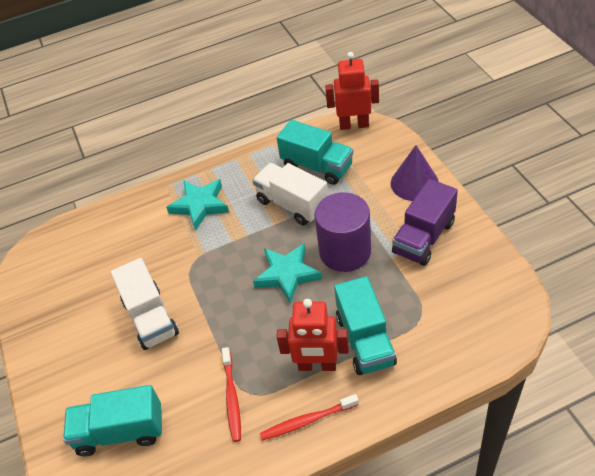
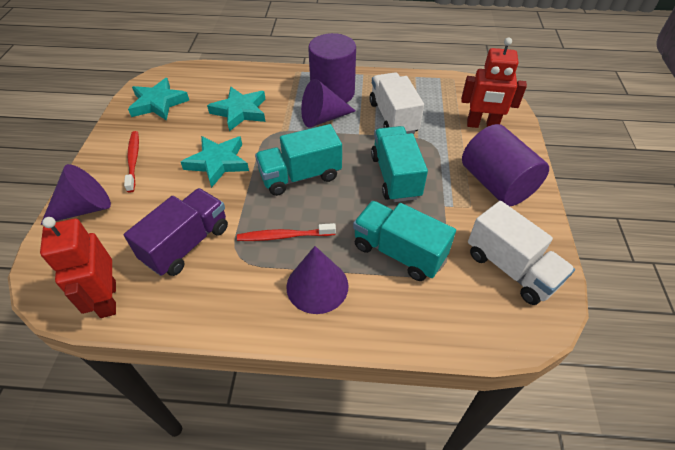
purple cone: [391,145,439,201] = 1 -> [40,164,111,225] [286,246,349,314] [301,79,356,128] = 3
purple cylinder: [315,193,371,272] = 1 -> [308,33,356,103] [462,124,549,206] = 2
turquoise star: [166,179,229,230] [253,243,322,304] = 2 -> [128,78,189,120] [181,136,249,188] [207,87,265,131] = 3

